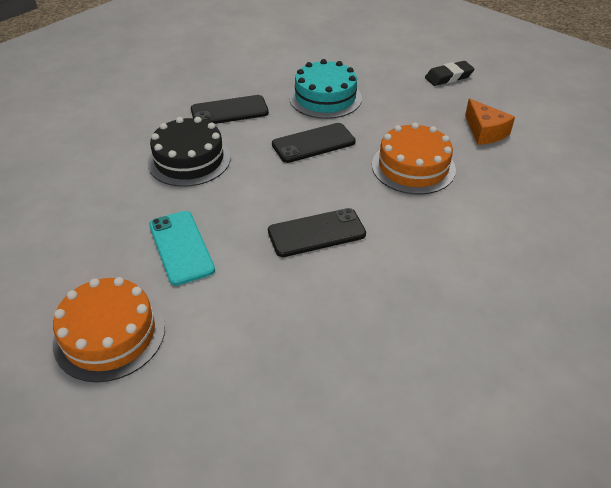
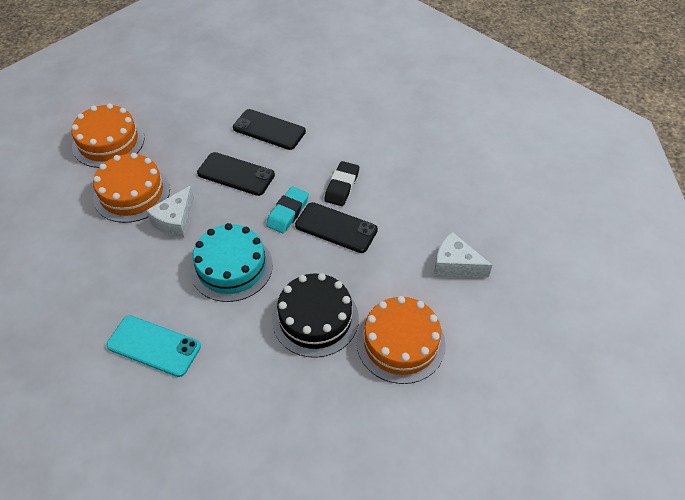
orange cake: [53,277,165,382] [372,123,456,195] = 2 -> [71,103,145,168] [93,153,170,223] [356,296,446,384] = 3
orange cheese: [465,98,515,145] = 1 -> none = 0
turquoise eraser: none = 0 -> [266,186,309,233] = 1
white cheese: none = 0 -> [146,186,194,238] [434,232,492,278] = 2

